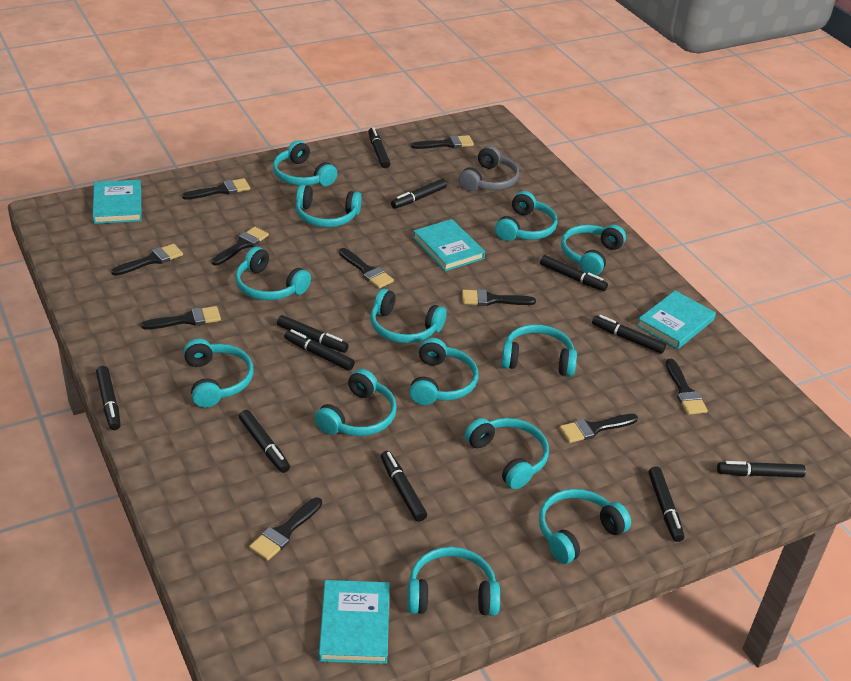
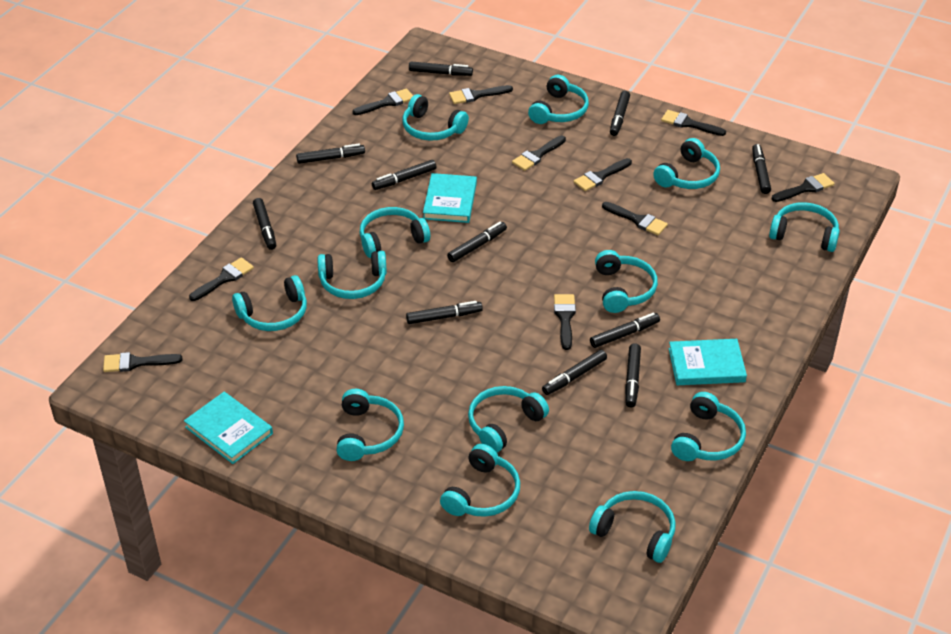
grey headphones: [458,146,519,191] = 1 -> none = 0
turquoise book: [92,180,142,224] [319,580,390,664] [413,219,485,271] [637,291,716,349] = 4 -> [184,392,273,464] [423,173,477,223] [669,339,747,385] = 3

